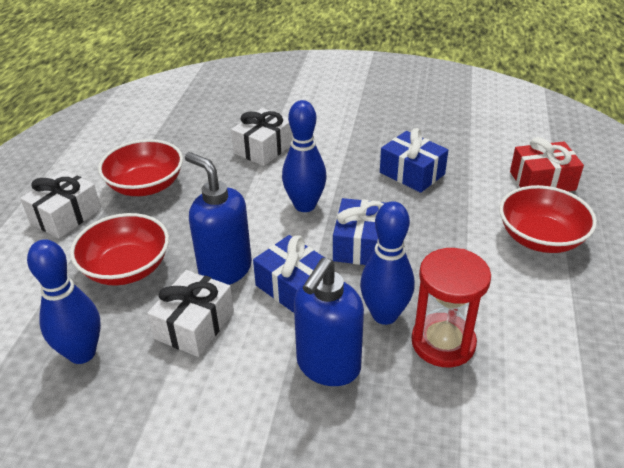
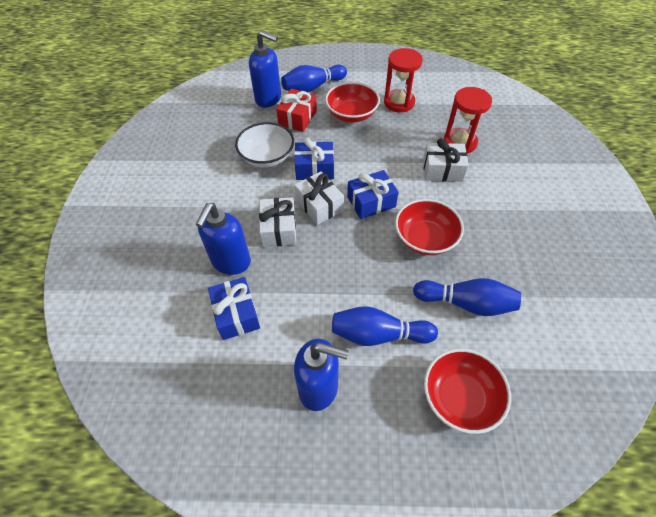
blue soap dispenser: [185,152,252,285] [294,258,364,386] = 2 -> [196,203,251,275] [249,30,281,108] [294,339,349,411] = 3
red hourglass: [411,248,491,367] = 1 -> [384,48,423,112] [444,87,492,154] = 2
white bowl: none = 0 -> [235,122,294,167] = 1

